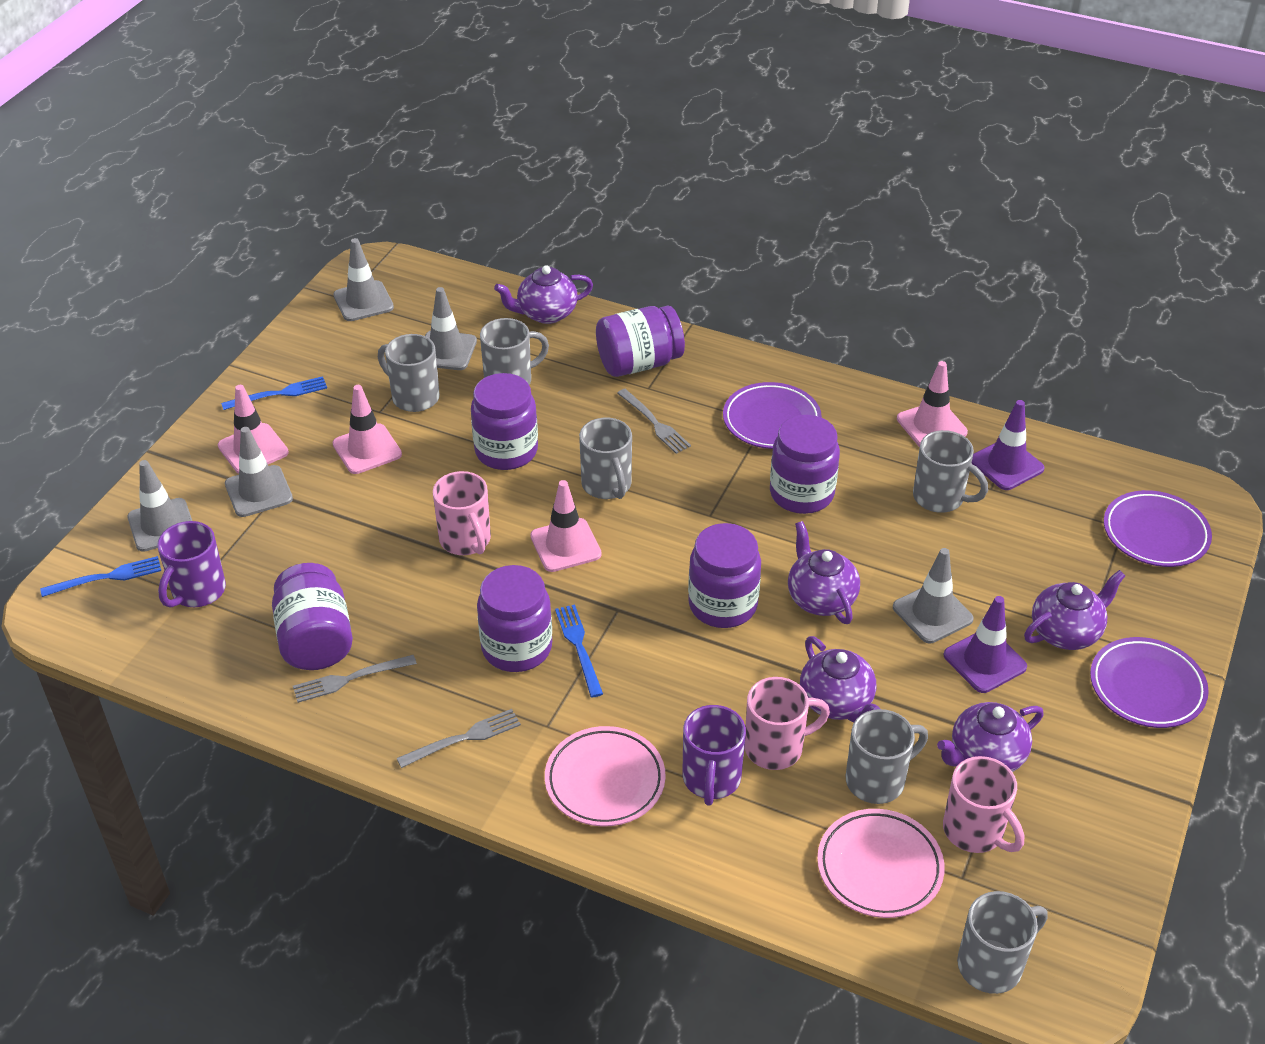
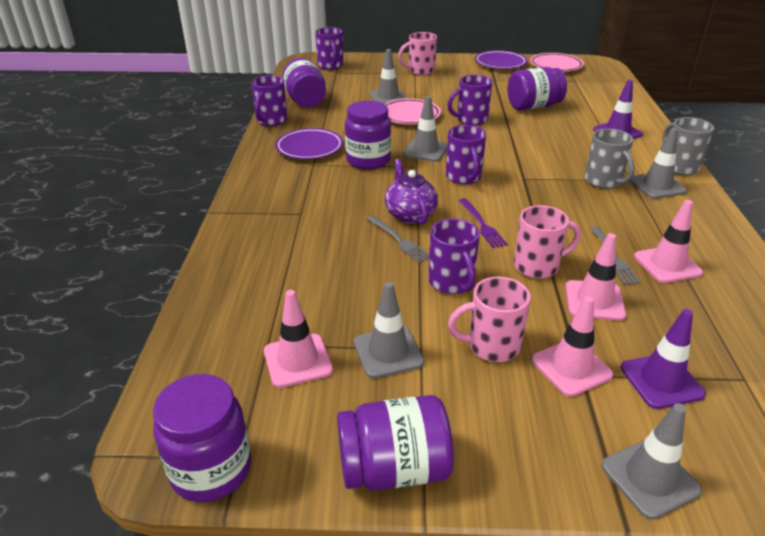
blue fork: [40,556,161,597] [221,376,327,410] [555,605,603,697] = 3 -> none = 0
grey fork: [293,655,417,703] [397,709,521,768] [617,389,691,454] = 3 -> [367,215,429,263] [590,226,641,285] = 2
grey mug: [378,334,440,412] [480,318,549,385] [579,418,632,499] [846,709,928,804] [913,430,988,513] [957,891,1048,994] = 6 -> [585,129,635,189] [662,117,714,175] = 2
purple fork: none = 0 -> [458,198,508,248] = 1
purple jar: [272,563,353,670] [471,373,538,470] [477,565,552,672] [596,306,685,377] [688,523,761,628] [770,415,840,514] = 6 -> [153,374,251,502] [282,58,326,108] [337,395,454,491] [345,101,391,170] [507,67,567,110] = 5
purple mug: [157,521,226,608] [683,705,746,806] = 2 -> [251,75,287,126] [315,27,343,70] [428,219,480,294] [446,125,486,184] [447,75,492,126] = 5
purple plate: [723,382,822,449] [1090,637,1209,728] [1104,490,1212,567] = 3 -> [275,128,343,159] [475,50,527,69] = 2
purple teapot: [494,265,593,324] [788,521,860,624] [800,636,880,723] [937,702,1043,772] [1024,570,1126,650] = 5 -> [385,159,438,225] = 1

